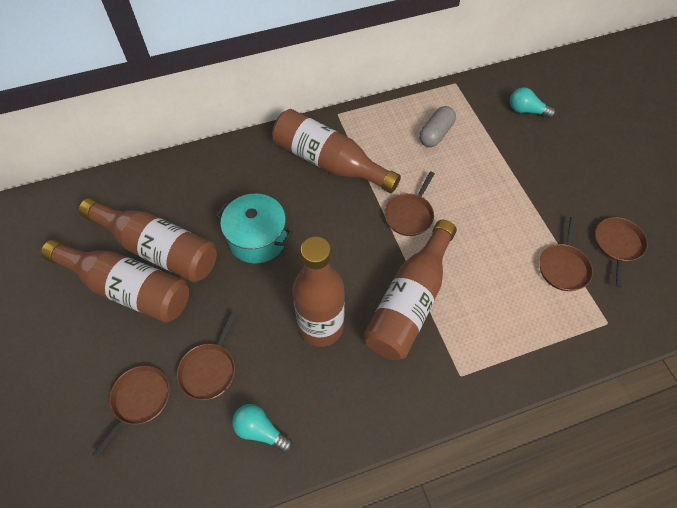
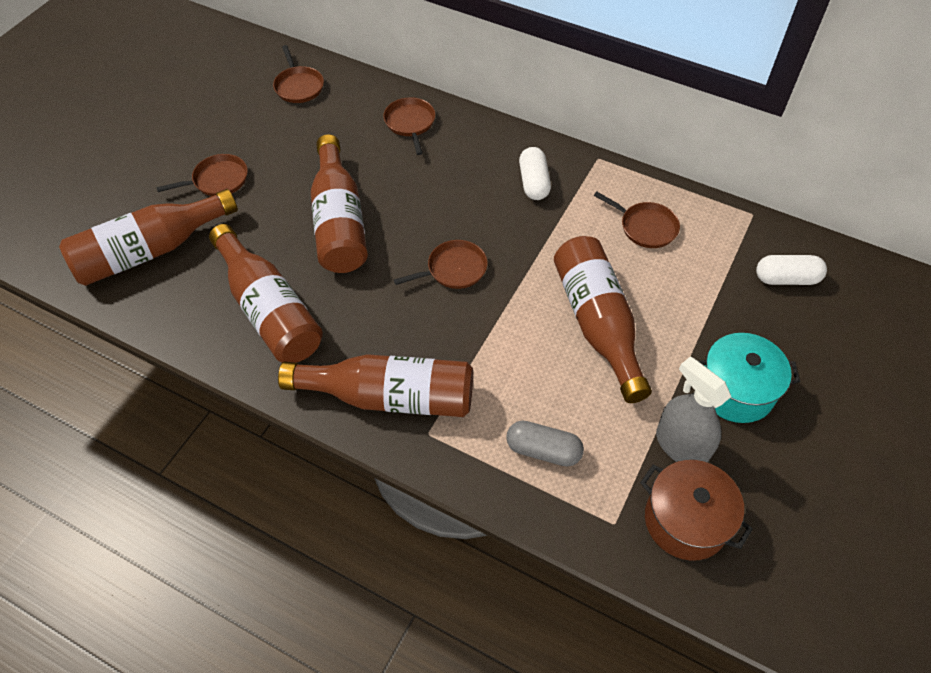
brown pot: none = 0 -> [640,460,753,561] = 1
grey spray bottle: none = 0 -> [656,356,731,463] = 1
turquoise light bulb: [232,404,292,453] [510,87,556,118] = 2 -> none = 0
white capsule: none = 0 -> [519,147,551,200] [756,255,827,285] = 2

